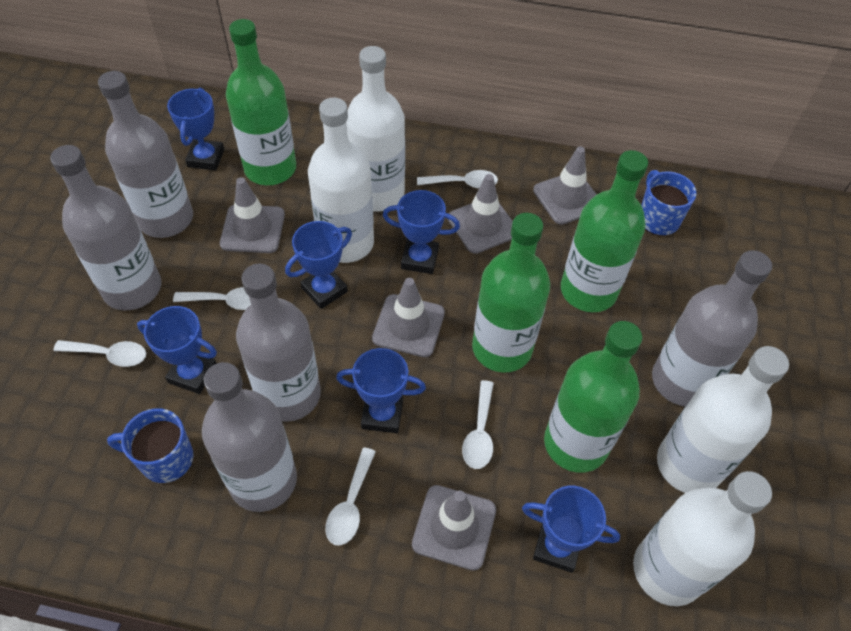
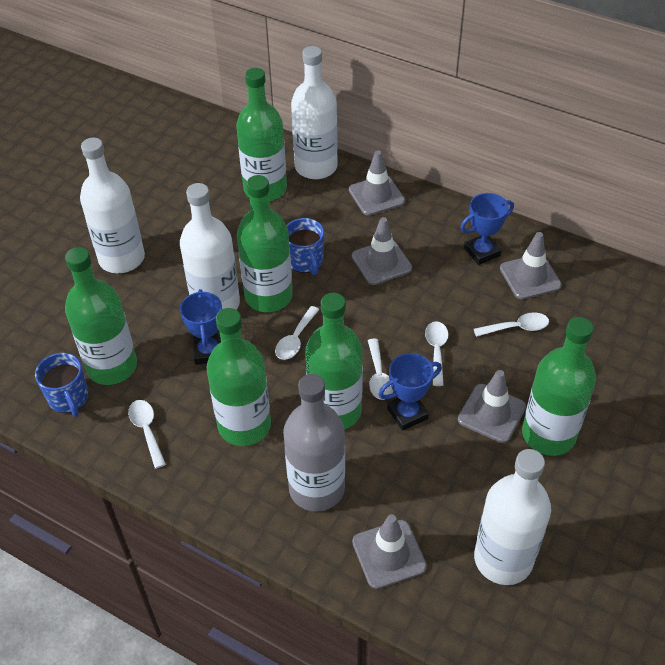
blue trophy: [137,306,217,394] [167,88,224,171] [285,221,352,309] [336,348,426,433] [382,190,460,274] [522,486,620,573] = 6 -> [180,289,222,365] [379,353,442,431] [460,193,514,265] = 3
green bottle: [226,19,296,185] [472,213,550,373] [544,321,642,473] [561,150,648,312] = 4 -> [65,247,137,385] [206,308,271,446] [236,68,287,201] [237,175,293,312] [305,293,363,430] [522,317,596,456] = 6
grey bottle: [50,145,161,311] [98,71,193,238] [202,362,297,512] [236,263,321,422] [652,250,772,406] = 5 -> [283,374,345,512] = 1

